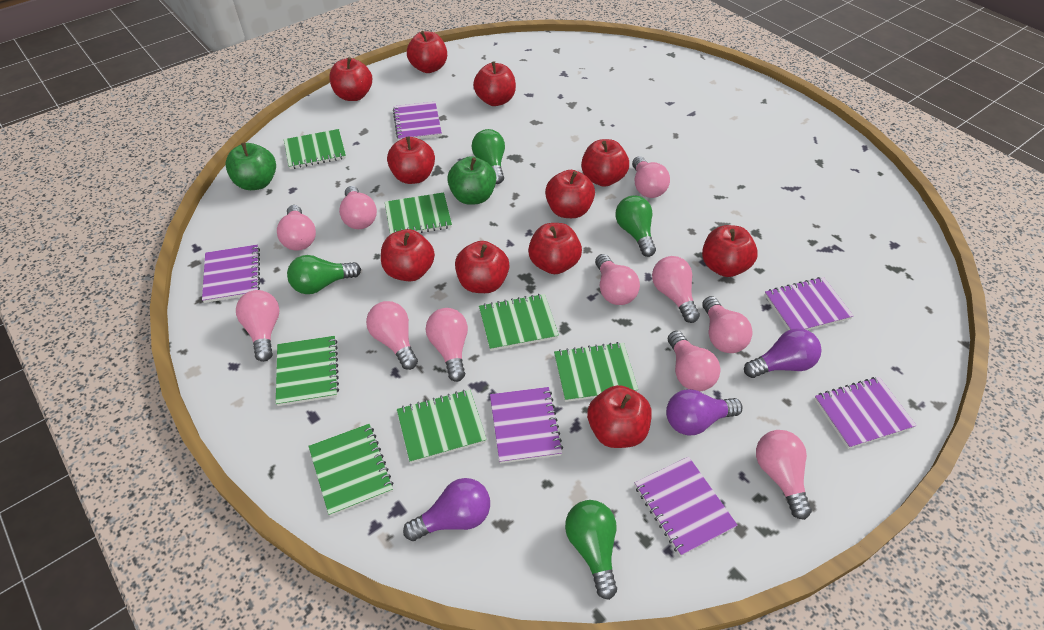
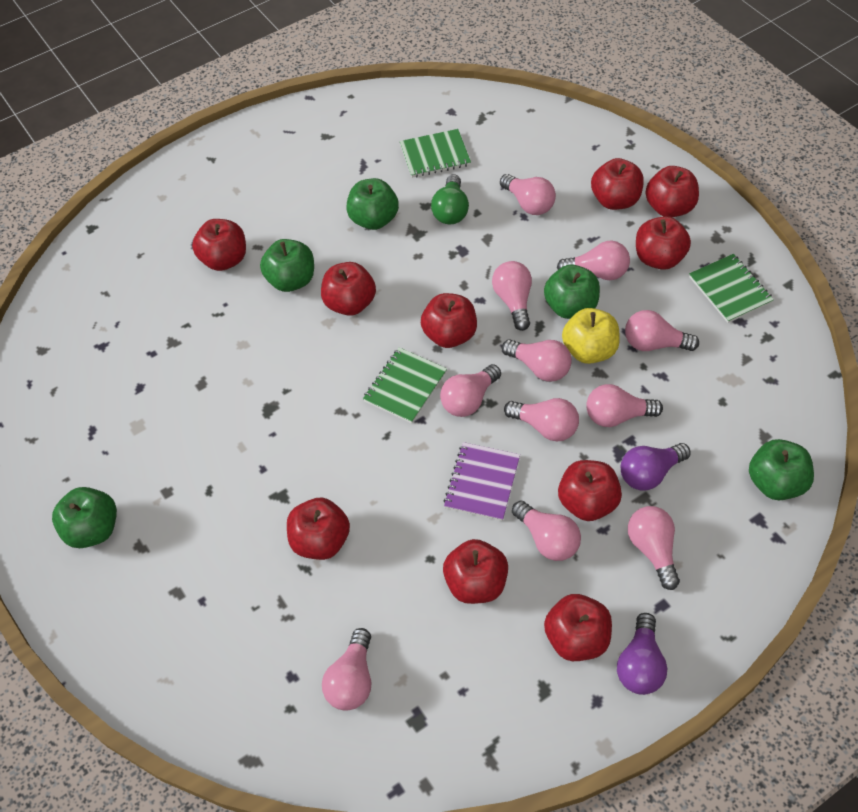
green apple: [225,143,276,190] [447,156,496,205] = 2 -> [52,487,117,548] [260,239,314,292] [346,178,399,230] [544,265,600,319] [749,439,814,500] = 5
green light bulb: [287,255,361,294] [471,129,505,184] [565,500,617,600] [616,195,656,257] = 4 -> [431,174,469,224] = 1
green notebook: [276,336,339,406] [284,129,346,169] [309,424,393,516] [385,192,452,235] [397,390,487,463] [479,294,559,351] [554,342,638,402] = 7 -> [363,347,447,423] [400,129,471,178] [689,254,774,323] = 3
purple light bulb: [403,478,490,541] [666,389,743,435] [744,328,822,378] = 3 -> [617,613,667,695] [621,443,691,490] = 2
purple notebook: [202,245,260,303] [393,102,442,140] [490,387,563,464] [635,457,738,556] [765,277,853,330] [814,377,917,449] = 6 -> [443,442,520,521] = 1
red apple: [329,57,372,101] [381,229,435,281] [387,136,435,184] [407,31,447,73] [455,241,509,293] [473,61,516,106] [528,223,582,274] [545,170,595,218] [581,139,629,187] [587,385,652,448] [702,225,758,277] = 11 -> [192,219,246,271] [287,498,350,560] [321,262,376,316] [421,293,477,348] [443,539,508,604] [544,594,612,661] [558,460,622,521] [591,158,644,210] [636,216,691,270] [646,166,699,217] = 10
yellow apple: none = 0 -> [562,308,620,364] = 1

